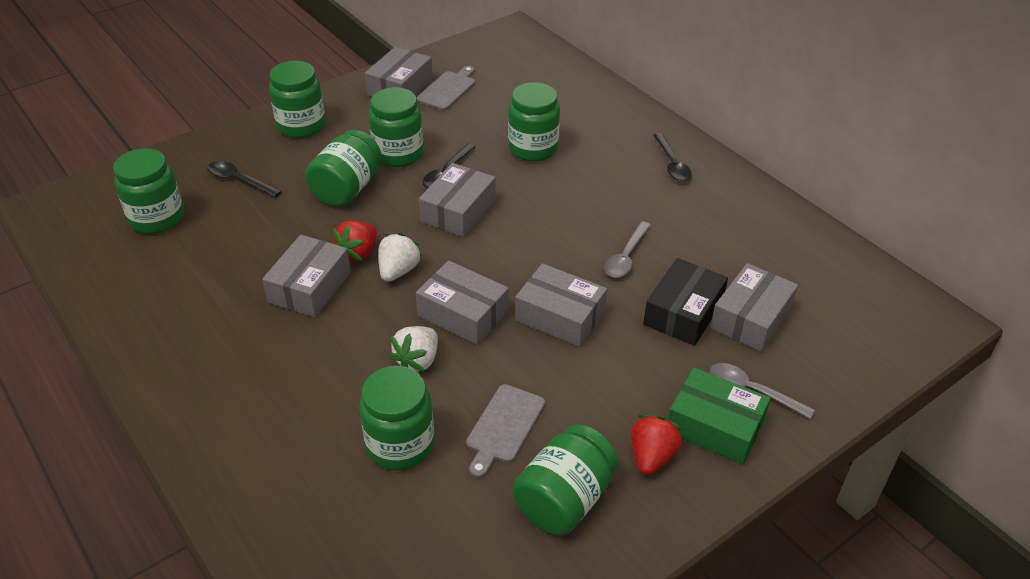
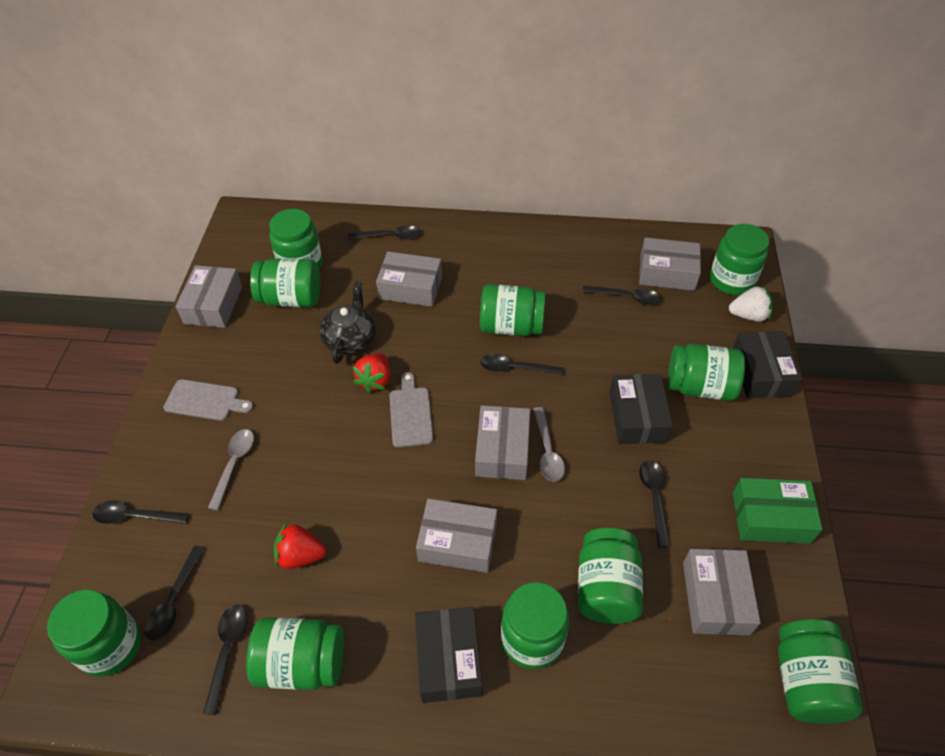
black box: [643,258,728,346] = 1 -> [415,607,482,703] [609,374,673,444] [732,331,802,398] = 3
black spoon: [207,161,282,198] [422,144,475,188] [653,133,692,182] = 3 -> [92,500,189,524] [145,546,205,641] [203,605,248,715] [348,225,420,240] [480,354,564,376] [582,286,661,305] [639,460,670,548] = 7
black teapot: none = 0 -> [319,281,376,364] = 1
green jar: [113,148,184,234] [269,61,325,138] [305,130,382,207] [359,366,434,470] [369,87,423,167] [508,82,560,162] [512,424,618,535] = 7 -> [47,590,141,677] [246,617,344,690] [250,259,320,307] [269,209,323,269] [480,284,546,336] [501,582,569,669] [578,528,643,624] [668,344,745,401] [710,224,769,295] [778,619,863,724] = 10
white strawberry: [378,233,423,282] [389,326,438,372] = 2 -> [729,285,773,322] = 1

